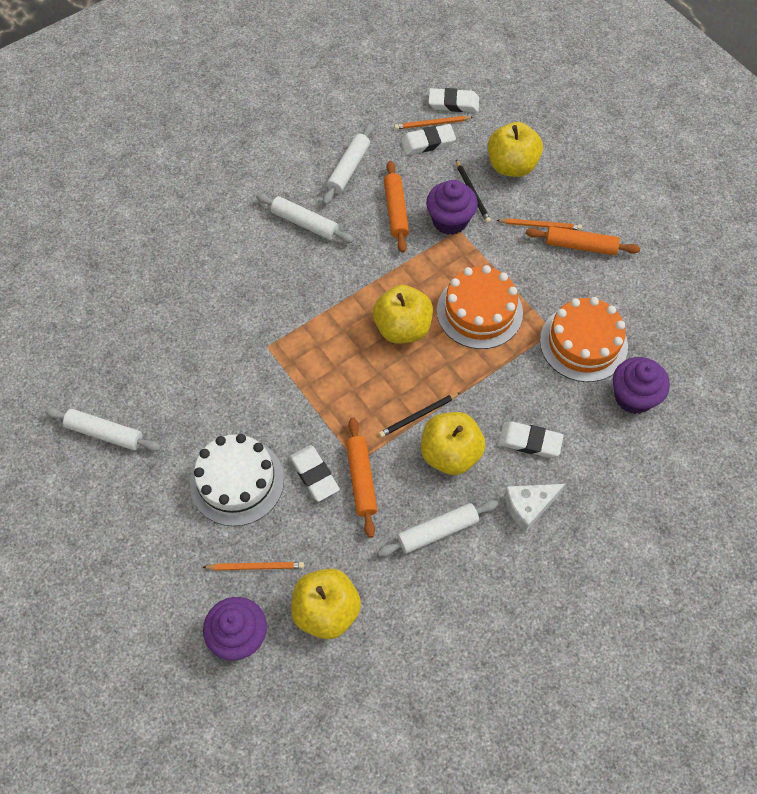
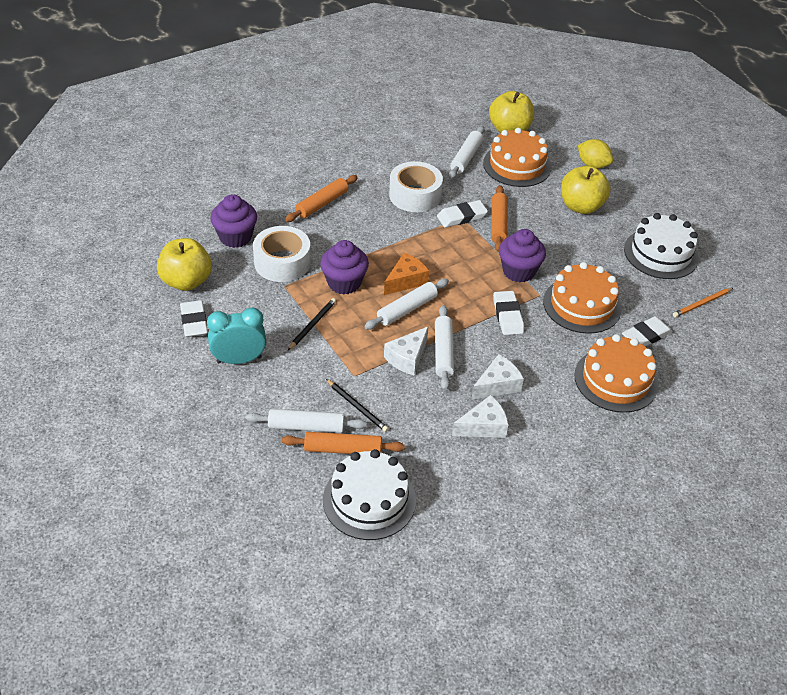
orange cake: [437,265,523,349] [540,297,628,382] = 2 -> [483,128,551,187] [543,262,622,334] [574,334,658,413] = 3
orange cheese: none = 0 -> [384,253,429,295] = 1
orange pencil: [202,562,304,570] [394,116,473,130] [496,218,582,230] = 3 -> [673,288,733,317] = 1
turquoise clock: none = 0 -> [207,307,266,364] = 1
white cake: [190,434,284,526] = 1 -> [323,449,416,540] [624,213,699,279] = 2
white cheese: [504,484,565,533] = 1 -> [384,326,429,375] [452,395,508,438] [471,354,524,400] = 3
white tape: none = 0 -> [253,226,311,282] [389,161,443,212] = 2
yellow apple: [291,568,361,639] [373,285,433,343] [421,412,486,475] [487,122,543,177] = 4 -> [157,238,212,291] [489,91,534,133] [561,166,611,214] = 3
yellow lemon: none = 0 -> [578,139,613,169] = 1

